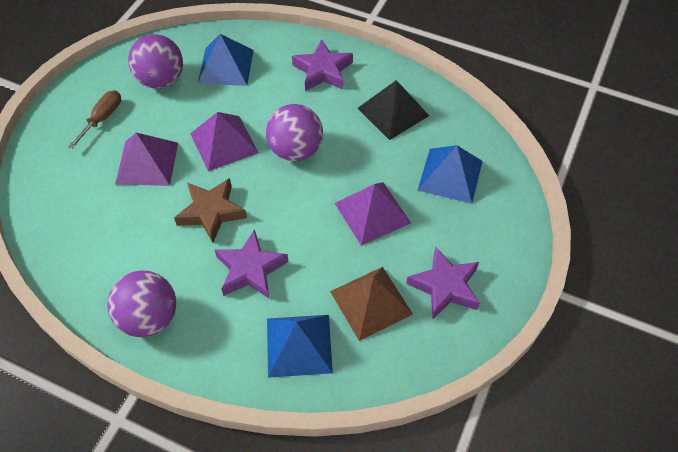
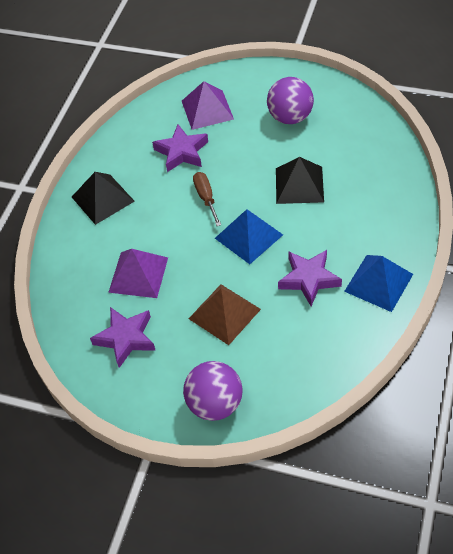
black pyramid: [357,80,429,140] = 1 -> [72,172,135,225] [276,157,324,204] = 2
blue pyramid: [198,34,254,86] [267,315,333,378] [418,145,482,204] = 3 -> [215,209,283,264] [344,255,413,312] = 2
brown star: [174,178,247,243] = 1 -> none = 0
purple ball: [107,271,176,337] [128,34,183,89] [266,104,323,161] = 3 -> [183,361,243,421] [267,77,314,124] = 2
purple pyramid: [115,133,178,186] [190,112,259,171] [335,182,411,246] = 3 -> [108,249,168,298] [182,81,234,130] = 2

